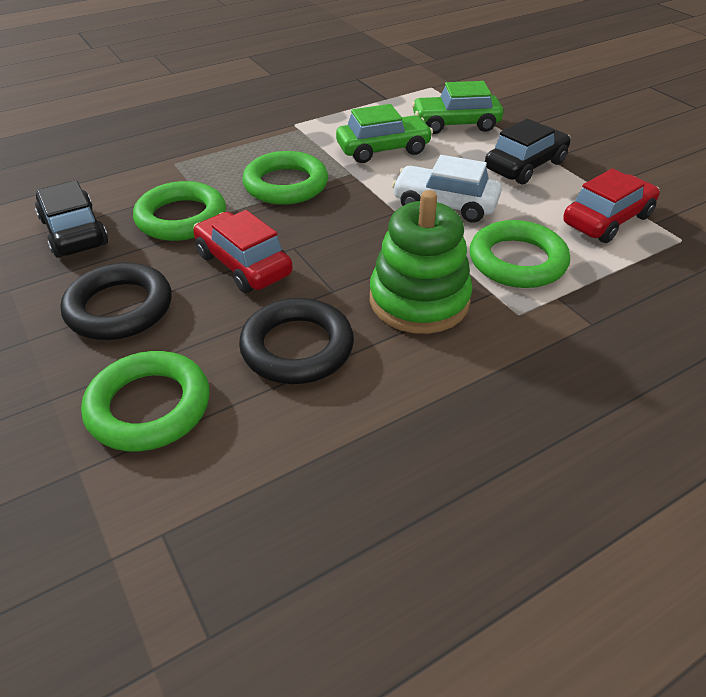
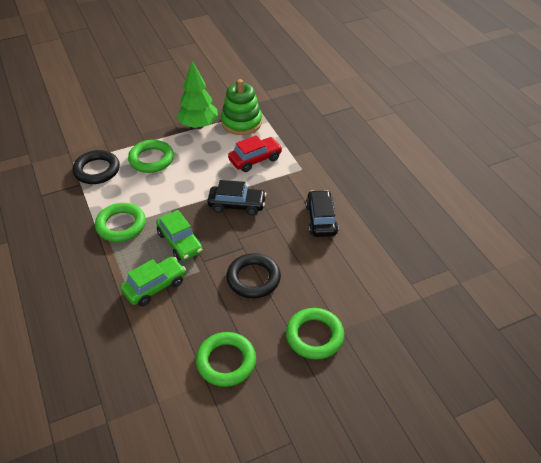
green tree: none = 0 -> [177,61,218,129] = 1
red car: [193,210,293,293] [563,168,660,243] = 2 -> [228,135,283,172] = 1
white car: [392,155,502,223] = 1 -> none = 0

